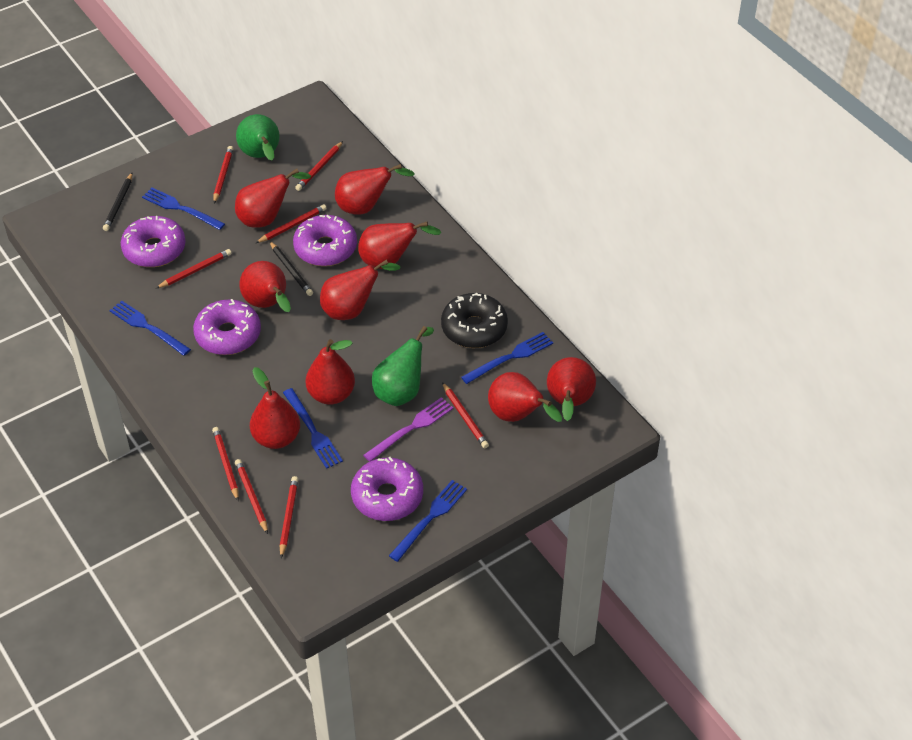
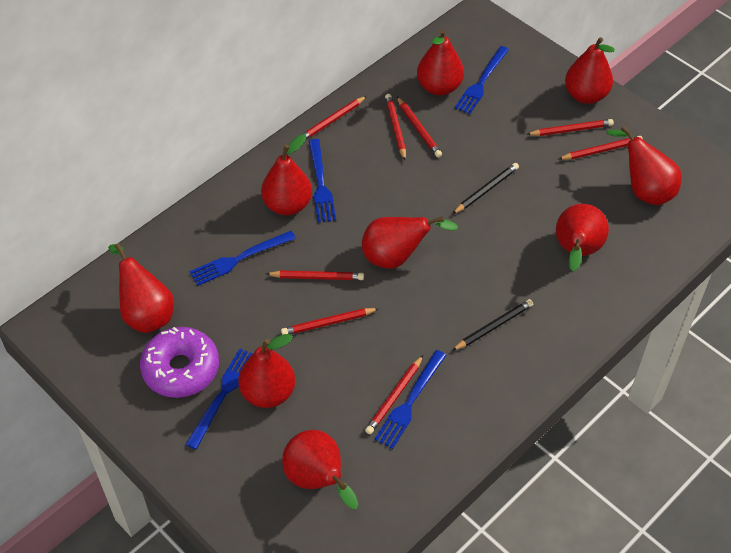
black donut: [441,293,508,348] = 1 -> none = 0
green pear: [236,114,280,160] [372,326,434,406] = 2 -> none = 0
purple donut: [121,216,186,267] [193,299,261,355] [293,215,357,266] [351,457,423,521] = 4 -> [140,327,219,398] = 1
purple fork: [363,397,453,462] = 1 -> none = 0

